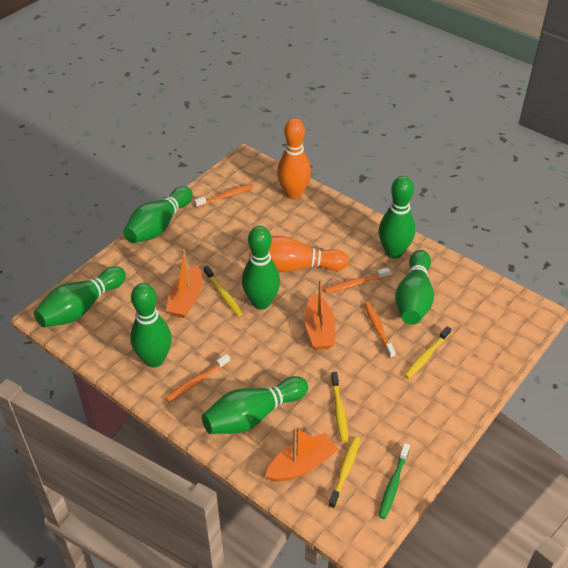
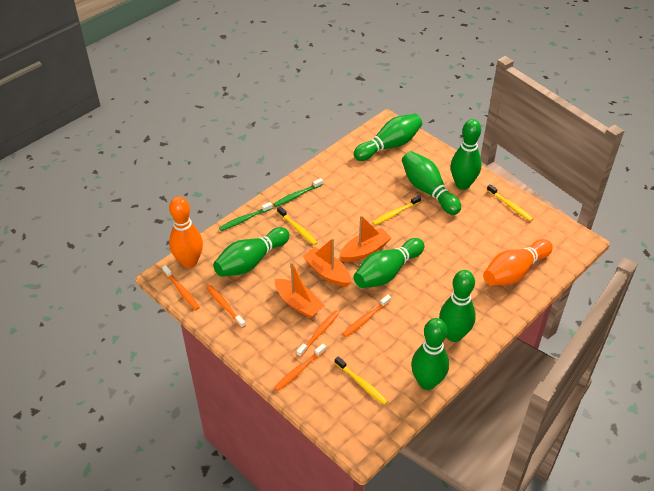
green toothbrush: [378,443,410,519] = 1 -> [219,202,273,231] [273,178,323,207] = 2
orange toothbrush: [166,354,230,402] [194,184,254,207] [324,268,390,293] [364,302,396,359] = 4 -> [162,265,200,310] [206,285,246,328] [274,344,326,391] [296,310,339,357] [343,295,391,337] = 5

